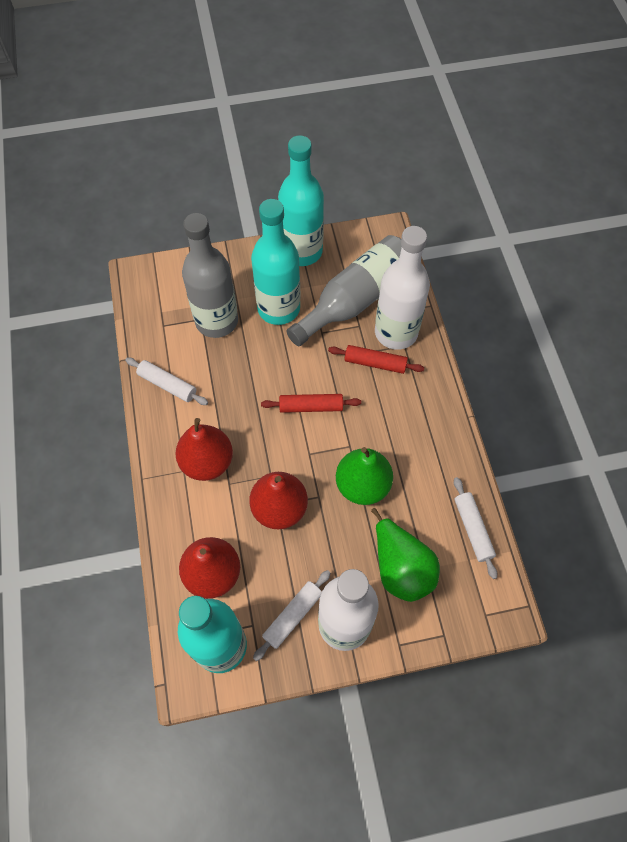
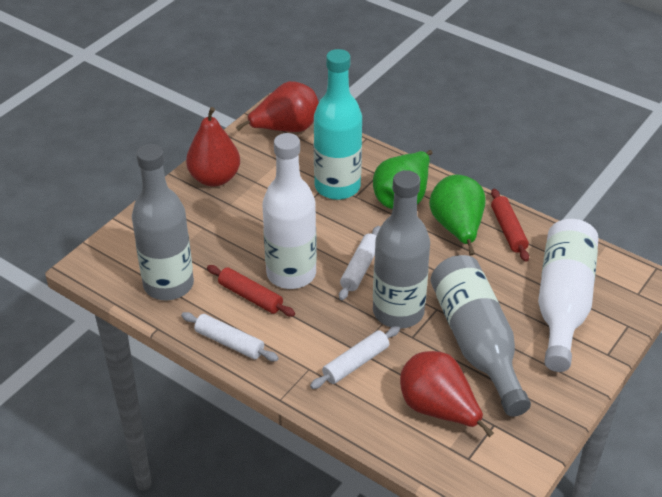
grey bottle: [182,213,238,338] [286,235,402,346] = 2 -> [132,144,194,300] [373,170,430,329] [431,255,531,417] = 3
turquoise bottle: [178,596,247,673] [251,199,301,325] [278,135,324,266] = 3 -> [314,49,362,200] = 1

